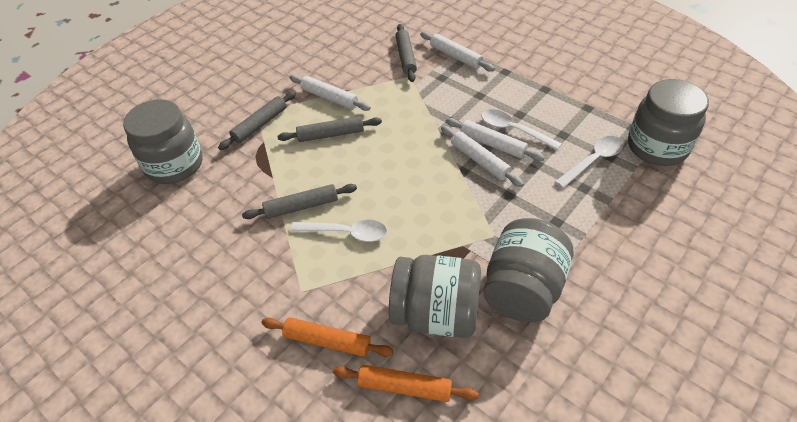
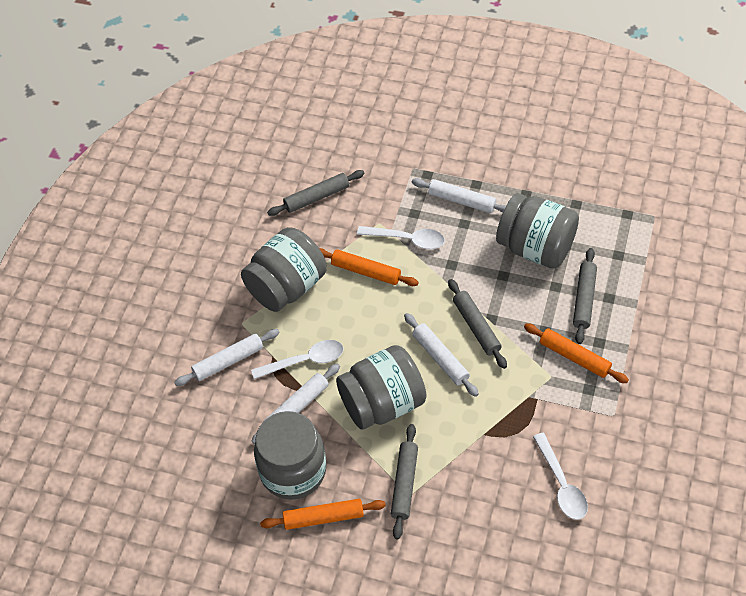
orange rolling pin: [262,317,394,357] [333,365,479,402] = 2 -> [260,499,386,530] [319,248,419,286] [524,323,629,383] = 3

